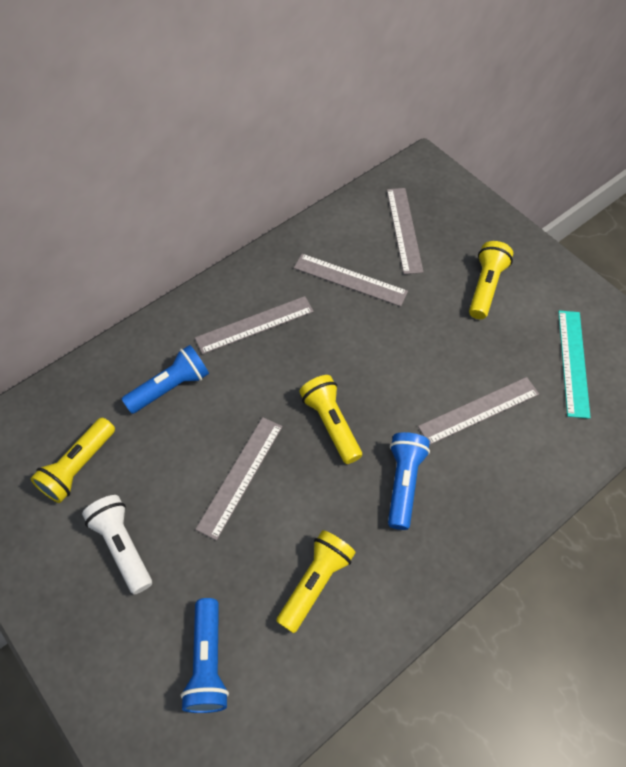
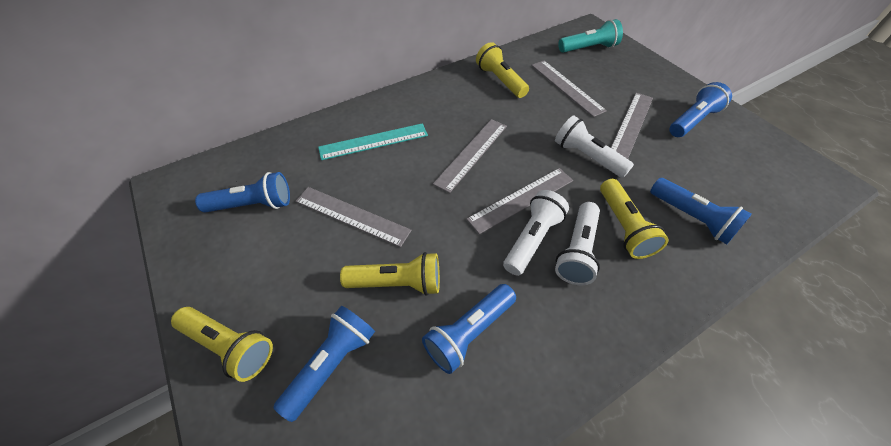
blue flashlight: [122,345,209,414] [181,598,229,713] [388,432,430,530] = 3 -> [195,172,290,213] [273,306,375,422] [422,284,516,374] [650,178,752,244] [669,82,732,137] = 5
turquoise flashlight: none = 0 -> [558,19,623,53] = 1
white flashlight: [82,495,152,595] = 1 -> [503,190,569,276] [555,116,634,178] [555,202,600,285] = 3

